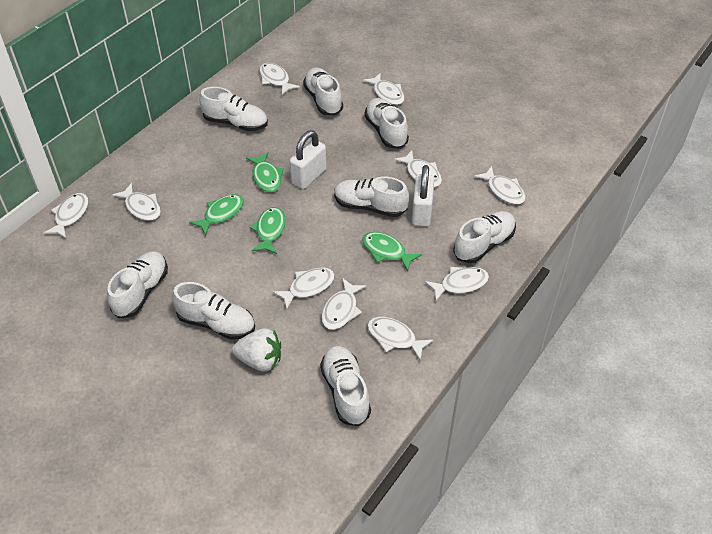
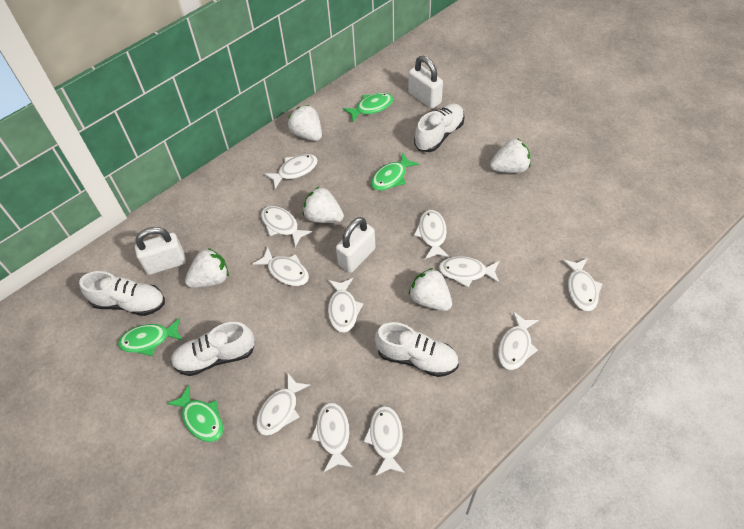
white fish: [43,193,88,239] [112,183,161,221] [259,63,300,95] [272,267,335,309] [321,278,367,330] [363,73,405,105] [367,317,434,360] [394,150,442,187] [425,267,489,302] [474,166,526,205] = 10 -> [253,247,309,286] [256,372,310,436] [261,206,312,247] [264,154,318,189] [311,403,353,472] [328,278,363,333] [363,406,405,476] [414,210,449,259] [439,256,499,287] [498,311,539,370] [562,258,603,311] = 11
white padlock: [289,130,327,189] [412,165,434,227] = 2 -> [135,227,186,275] [336,217,376,273] [408,56,443,109] = 3
white shoe: [107,251,168,318] [172,282,255,340] [199,87,268,131] [303,68,343,115] [320,346,371,426] [334,177,409,217] [364,98,409,148] [453,211,516,263] = 8 -> [79,271,165,316] [171,322,255,376] [375,322,459,377] [414,103,465,152] = 4
white strawberry: [232,328,281,372] = 1 -> [185,248,229,288] [288,105,322,141] [303,186,344,223] [409,268,452,311] [490,138,531,173] = 5

